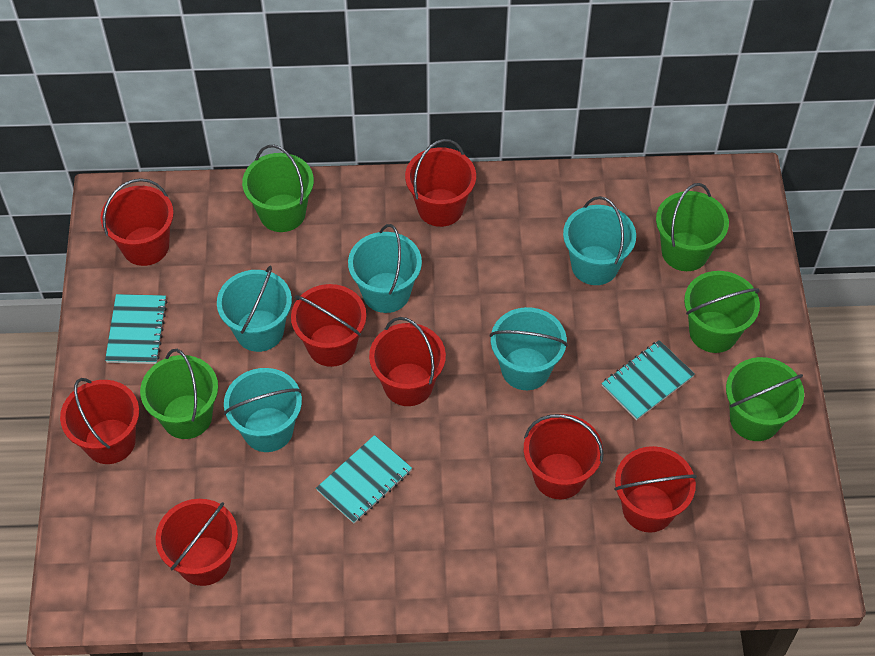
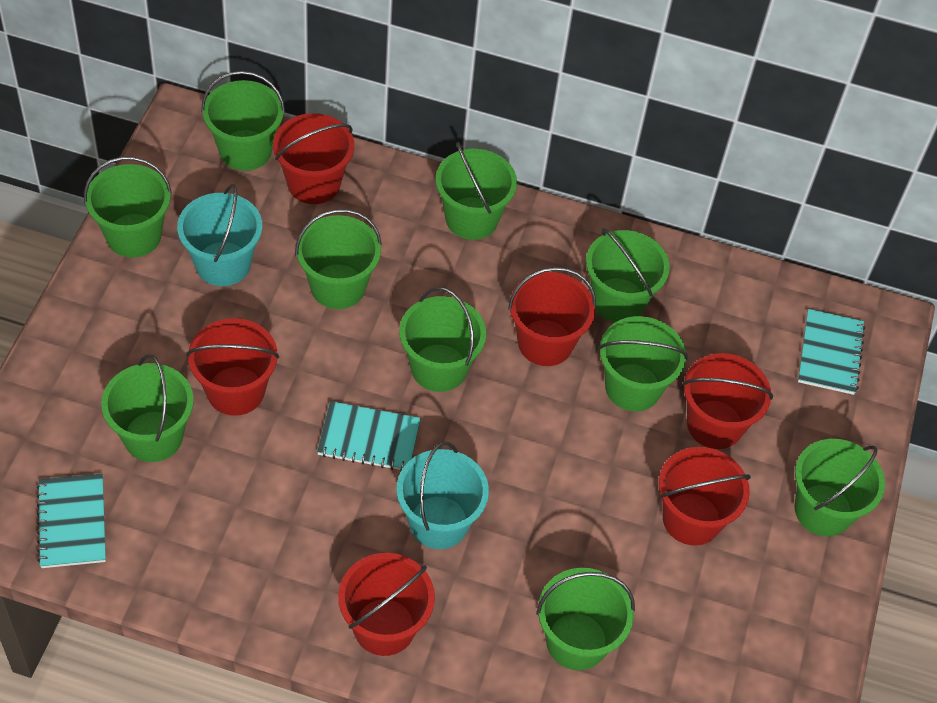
green bucket: [140,349,218,439] [242,145,314,232] [656,183,729,271] [684,271,760,353] [726,357,804,441] = 5 -> [84,157,172,258] [101,355,194,462] [201,71,285,171] [295,209,382,309] [399,287,486,392] [436,142,517,240] [536,568,635,670] [586,228,670,322] [598,316,688,412] [794,439,885,536] = 10
red bucket: [60,378,139,464] [101,178,174,266] [156,499,238,586] [291,284,366,367] [369,317,446,406] [405,139,476,227] [524,414,604,499] [614,446,697,533] = 8 -> [187,318,279,416] [273,113,354,204] [338,553,435,656] [508,267,596,366] [659,447,751,546] [682,353,773,449] = 6
turquoise bucket: [217,266,292,352] [224,368,302,452] [348,224,422,313] [490,307,568,390] [563,196,636,285] = 5 -> [177,184,262,286] [397,442,489,549] = 2

